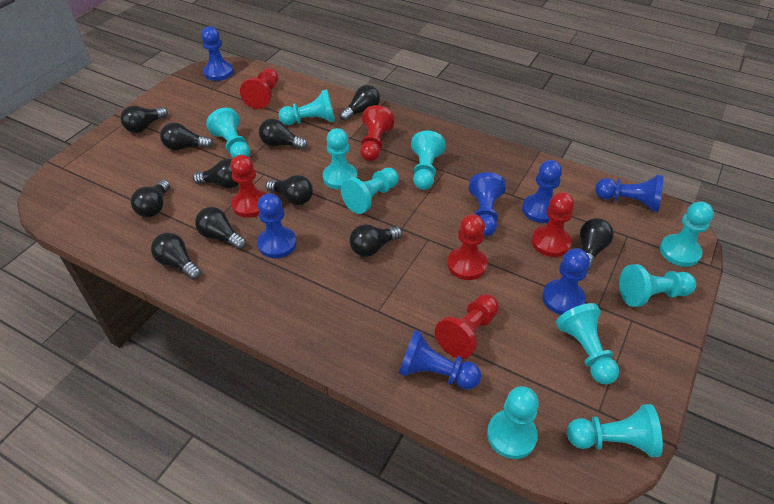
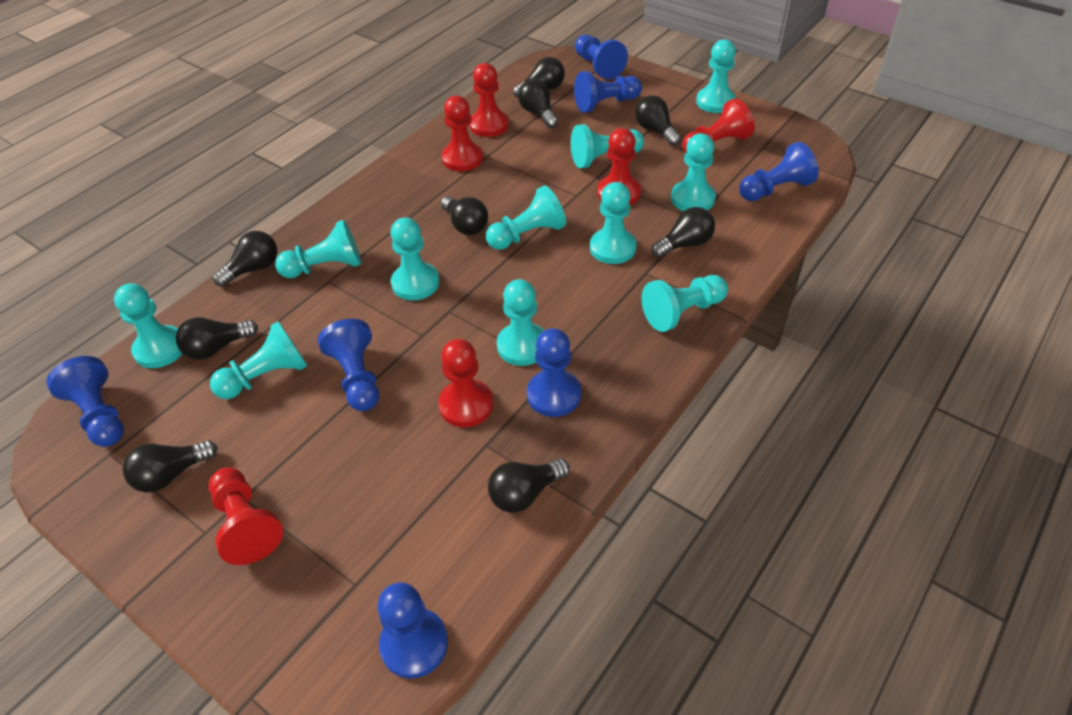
black light bulb: [120,106,168,133] [131,180,170,217] [151,233,201,280] [160,122,213,150] [193,159,239,188] [195,207,246,250] [259,119,307,150] [266,175,313,205] [340,85,380,121] [349,224,402,257] [580,218,614,270] = 11 -> [123,440,218,492] [176,317,258,360] [213,231,277,287] [441,196,488,235] [488,458,570,513] [513,57,565,98] [518,79,558,128] [635,95,681,146] [651,207,715,258] = 9
turquoise pawn: [206,108,250,158] [278,89,335,125] [323,128,358,190] [341,168,399,214] [411,131,445,190] [487,386,539,459] [556,303,619,384] [567,404,663,457] [619,264,696,307] [660,201,714,267] = 10 -> [114,283,182,368] [210,321,307,399] [275,220,362,278] [391,217,439,300] [486,185,566,250] [497,279,544,366] [571,124,644,168] [590,182,636,264] [641,275,728,332] [671,133,716,211] [696,39,736,113] = 11

